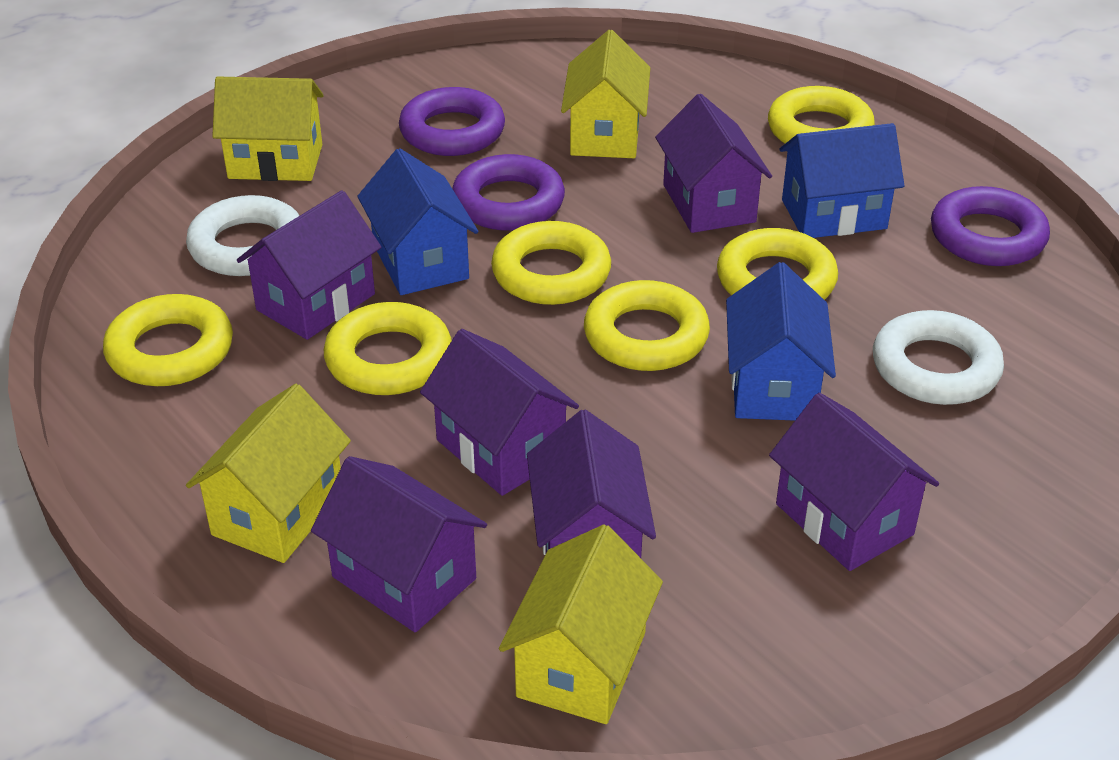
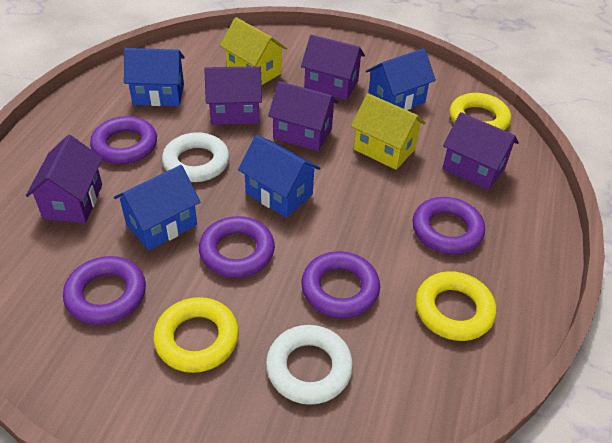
blue house: [357,148,478,295] [726,262,836,421] [779,123,904,238] = 3 -> [114,165,200,251] [124,48,185,106] [238,135,320,218] [366,48,436,110] = 4
purple house: [237,191,382,340] [311,456,487,632] [420,329,579,496] [527,410,656,558] [655,94,772,233] [769,393,939,571] = 6 -> [26,135,103,223] [204,66,262,125] [268,81,338,151] [301,35,365,100] [442,112,519,190] = 5
purple ring: [399,87,505,156] [452,154,565,231] [931,186,1050,266] = 3 -> [63,256,146,325] [90,116,157,164] [199,216,275,278] [301,251,380,318] [412,197,485,255] = 5
yellow house: [186,384,351,563] [212,76,324,181] [499,525,663,724] [561,30,650,158] = 4 -> [220,17,287,85] [351,93,426,170] = 2
yellow ring: [103,294,233,386] [324,302,452,395] [491,221,611,305] [584,280,710,371] [717,228,838,300] [768,86,875,143] = 6 -> [153,297,239,373] [415,271,496,341] [450,93,511,131] = 3

